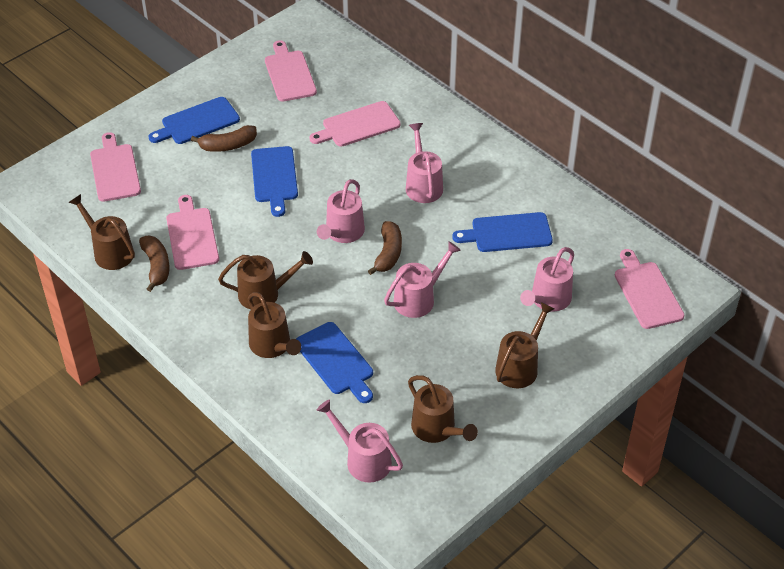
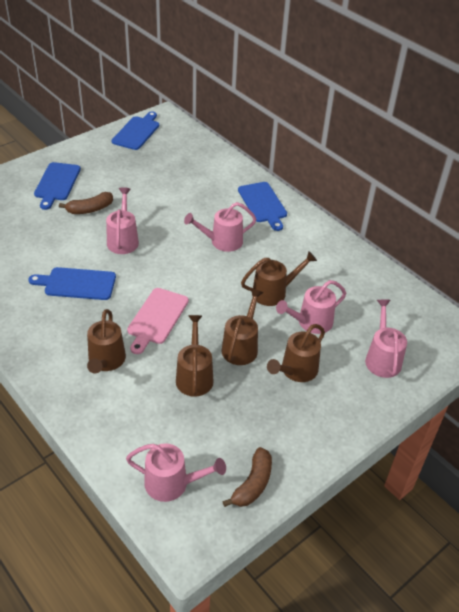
brown banana: [139,236,169,292] [191,125,257,152] [368,221,402,275] = 3 -> [59,192,113,214] [222,447,272,507] = 2
pink cutting board: [90,132,141,202] [166,195,219,270] [265,40,317,102] [309,101,401,147] [615,249,684,329] = 5 -> [127,288,189,354] = 1

